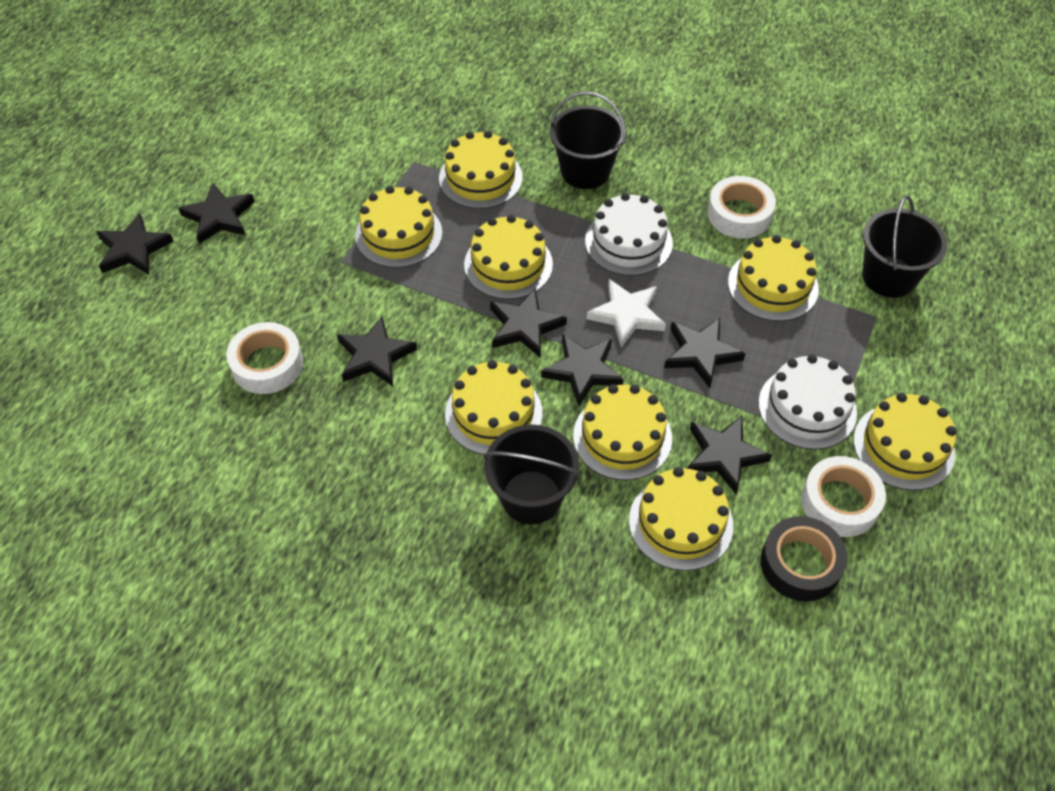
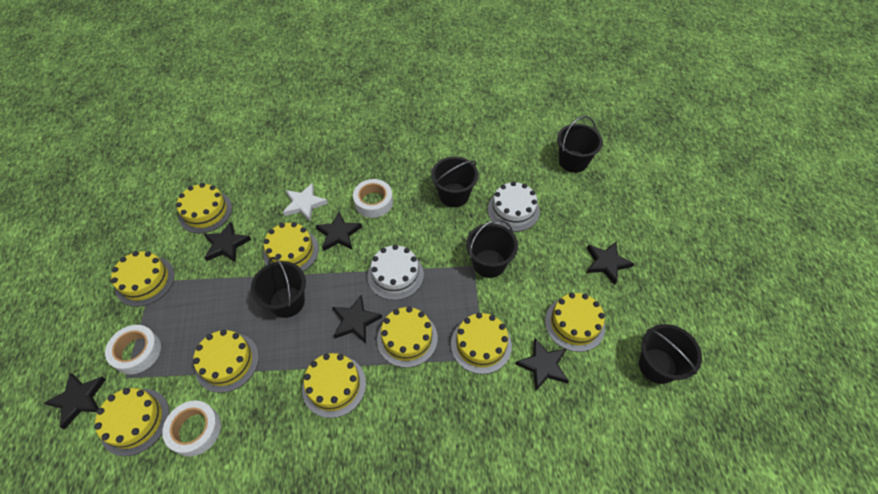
black bucket: [484,425,580,525] [550,91,626,189] [862,196,947,298] = 3 -> [251,257,306,318] [431,156,479,207] [466,219,518,278] [557,116,603,173] [639,324,702,384] = 5
black star: [97,213,174,275] [178,183,255,244] [337,317,417,386] [490,289,567,358] [541,334,624,406] [664,318,745,388] [687,416,772,494] = 7 -> [44,373,106,429] [204,221,251,262] [315,212,362,251] [332,295,382,343] [516,338,569,391] [586,241,634,285] = 6
black tape: [760,516,847,601] = 1 -> none = 0
yellow cake: [355,186,442,268] [439,131,523,209] [445,360,543,455] [464,215,553,299] [573,384,672,480] [629,467,733,571] [728,235,819,321] [853,393,957,490] = 8 -> [94,388,170,456] [111,251,175,307] [176,183,232,233] [193,330,259,393] [263,222,319,271] [302,353,366,418] [377,307,438,368] [451,313,512,374] [545,293,605,352] = 9

